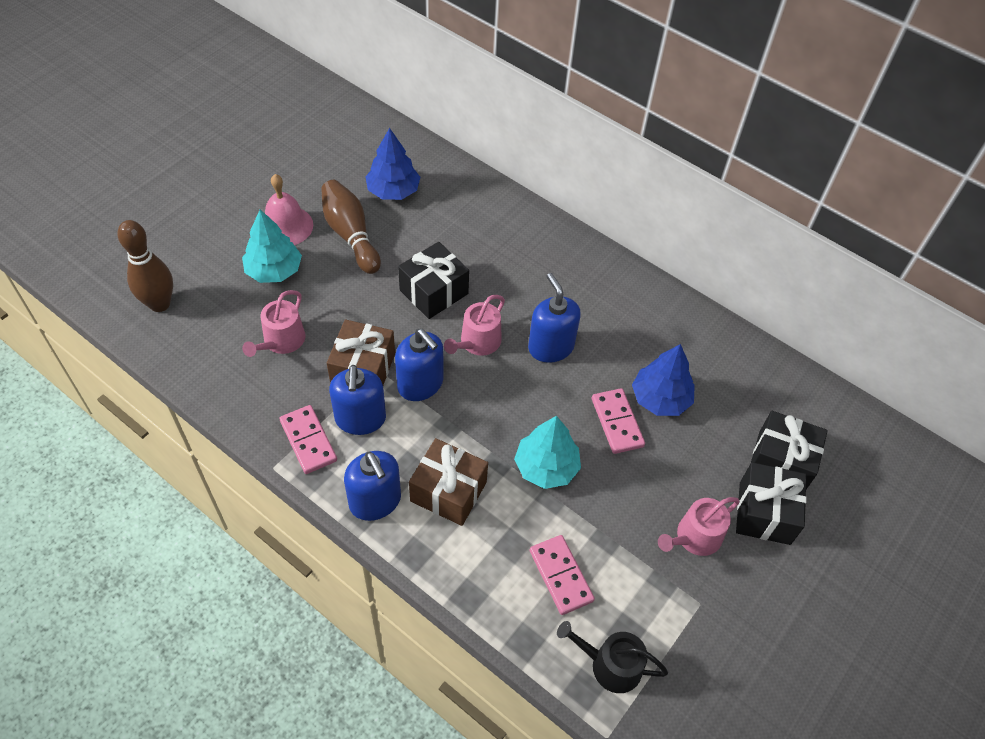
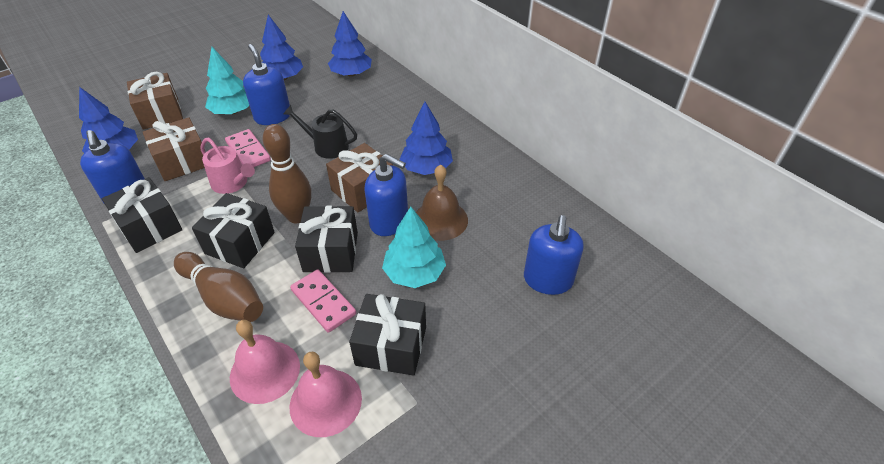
black gift: [398,242,469,319] [736,462,807,545] [751,411,828,489] = 3 -> [102,177,182,253] [192,193,275,268] [295,206,358,273] [349,294,426,376] = 4
blue tree: [365,128,421,200] [632,344,695,416] = 2 -> [79,87,138,153] [260,15,303,80] [328,11,372,77] [400,102,453,175] = 4
brown bell: none = 0 -> [416,164,468,241] = 1
brown gift: [327,320,395,385] [409,438,488,526] = 2 -> [127,72,183,130] [143,117,205,181] [326,143,393,212] = 3
pink bell: [265,174,313,245] = 1 -> [230,320,300,404] [290,352,362,437] = 2
pink domino: [279,405,337,474] [530,535,595,615] [592,388,645,454] = 3 -> [225,129,271,167] [290,269,356,333] = 2
pink watering can: [242,290,306,357] [444,295,505,356] [658,497,740,556] = 3 -> [201,138,255,194] = 1

